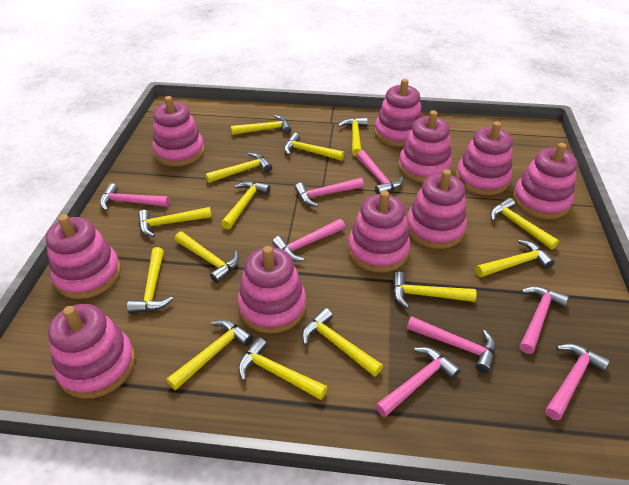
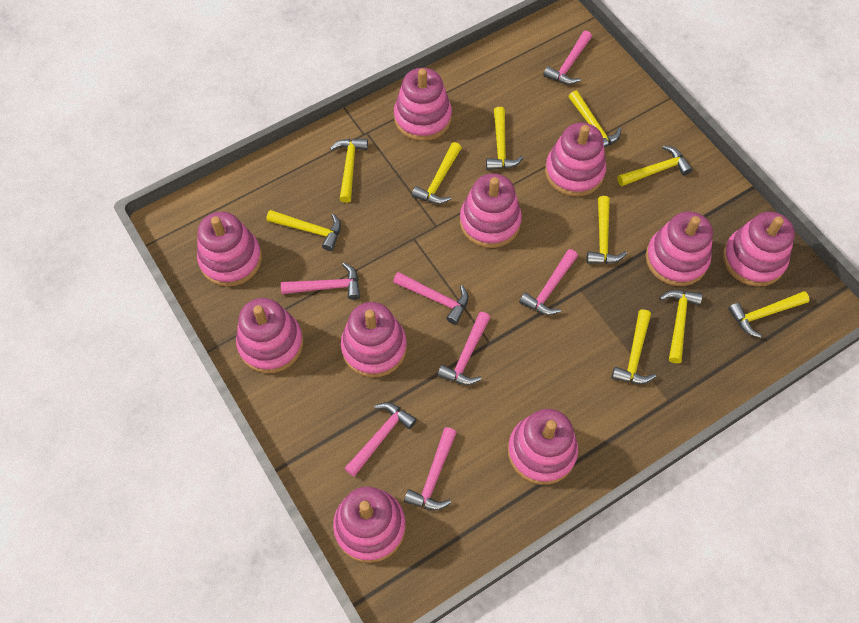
pink hammer: [100,183,170,211] [272,219,345,261] [295,178,364,207] [356,150,404,194] [375,347,461,417] [407,316,496,373] [520,286,569,354] [545,344,610,421] = 8 -> [281,263,360,300] [344,402,417,477] [393,272,469,325] [404,427,457,510] [437,312,491,385] [519,249,578,315] [544,31,592,85] = 7
yellow hammer: [127,247,173,314] [138,207,212,237] [167,320,253,390] [175,232,239,283] [205,153,272,183] [221,181,270,229] [231,115,291,135] [238,337,327,400] [284,133,344,161] [302,308,383,377] [338,118,368,157] [393,272,477,309] [475,240,555,277] [490,198,559,249] = 14 -> [266,210,341,251] [330,139,368,203] [412,142,462,204] [486,107,523,170] [568,90,621,148] [586,196,627,264] [612,309,656,384] [617,145,693,186] [660,290,702,363] [728,291,810,338] = 10

